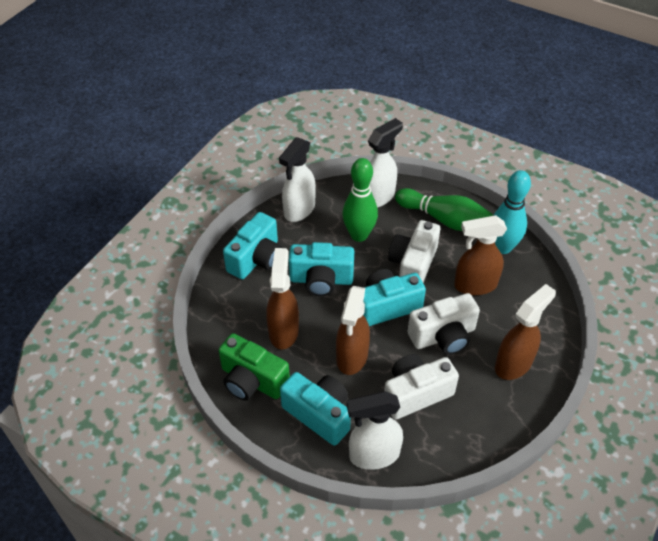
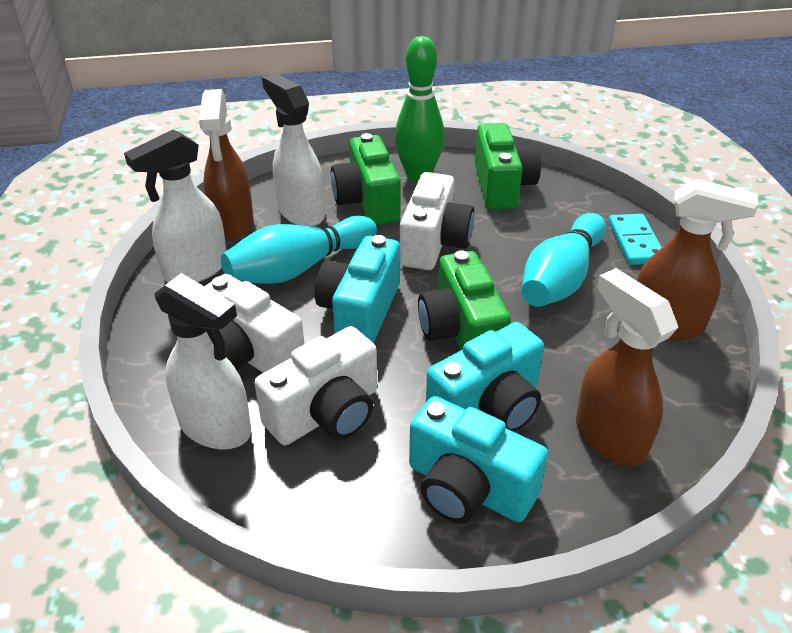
brown spray bottle: [266,248,299,350] [336,286,370,375] [454,215,507,295] [495,284,556,380] = 4 -> [199,89,253,241] [576,268,678,466] [636,179,759,340] = 3
green bowling pin: [342,158,378,242] [395,188,493,231] = 2 -> [395,36,445,183] = 1
green camera: [218,333,290,401] = 1 -> [331,133,401,225] [418,250,511,350] [474,123,541,210] = 3
turquoise bowling pin: [493,170,531,254] = 1 -> [221,216,377,284] [521,213,606,307] = 2
turquoise camera: [223,212,282,279] [280,372,351,446] [289,242,354,296] [363,269,426,326] = 4 -> [315,235,400,343] [409,396,548,523] [426,322,544,432] = 3
turquoise domino: none = 0 -> [608,214,662,265] = 1

